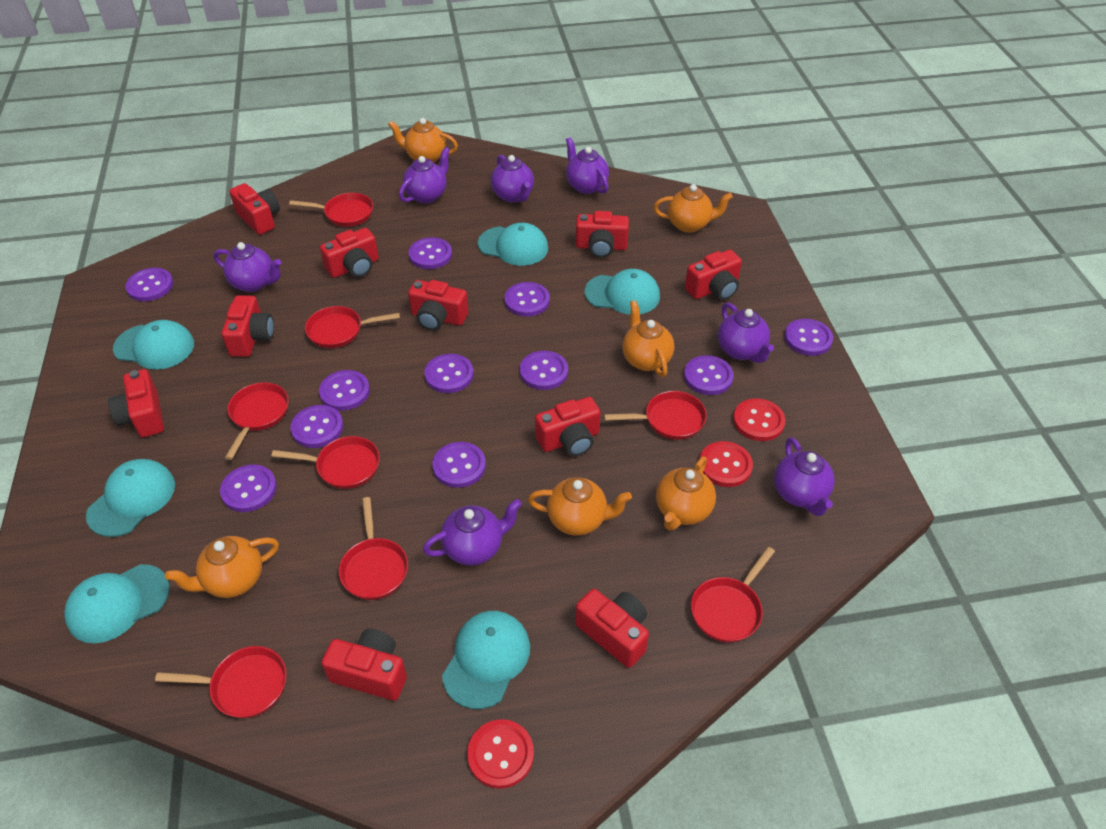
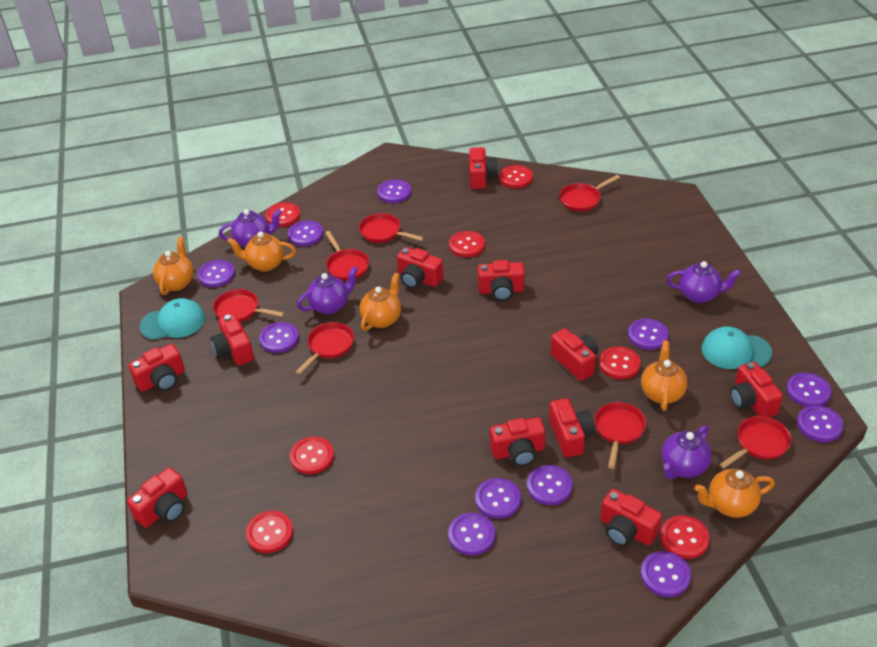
orange teapot: [165,536,279,598] [388,118,458,163] [528,477,632,536] [622,300,674,377] [653,184,733,233] [656,456,716,531] = 6 -> [153,237,194,295] [227,231,296,272] [360,273,401,331] [641,341,688,411] [695,469,775,518] = 5
purple teapot: [214,242,281,292] [399,147,450,204] [423,499,522,566] [491,155,534,203] [566,137,609,194] [718,302,774,363] [774,437,835,516] = 7 -> [219,209,282,248] [297,266,358,314] [662,425,711,479] [666,261,741,303] = 4
red button: [467,719,534,789] [700,441,753,487] [733,399,785,441] = 3 -> [246,511,293,553] [265,202,300,227] [290,437,334,474] [449,231,485,257] [499,165,533,189] [599,346,641,380] [660,515,710,559] = 7
red camera: [108,369,164,438] [221,295,274,357] [229,183,280,235] [320,228,379,278] [322,629,407,701] [408,280,468,331] [535,397,601,456] [575,589,649,668] [576,211,629,258] [685,250,742,300] = 10 -> [127,467,187,528] [129,344,185,392] [210,314,254,365] [397,247,444,288] [469,147,499,189] [478,260,525,301] [490,417,546,466] [549,398,595,458] [551,328,598,381] [601,489,662,546] [730,362,783,417] = 11
red pan: [155,646,287,718] [225,382,289,460] [272,436,380,489] [289,193,373,227] [305,306,400,348] [339,497,408,600] [604,391,707,440] [691,546,775,643] = 8 -> [213,289,284,322] [295,322,354,375] [325,231,369,281] [359,213,424,243] [559,175,620,212] [594,402,646,469] [719,416,791,469] = 7
turquoise cap: [64,564,170,643] [86,459,175,537] [113,320,194,369] [442,611,530,709] [478,223,548,266] [585,269,660,315] = 6 -> [139,298,205,340] [702,326,773,369] = 2

